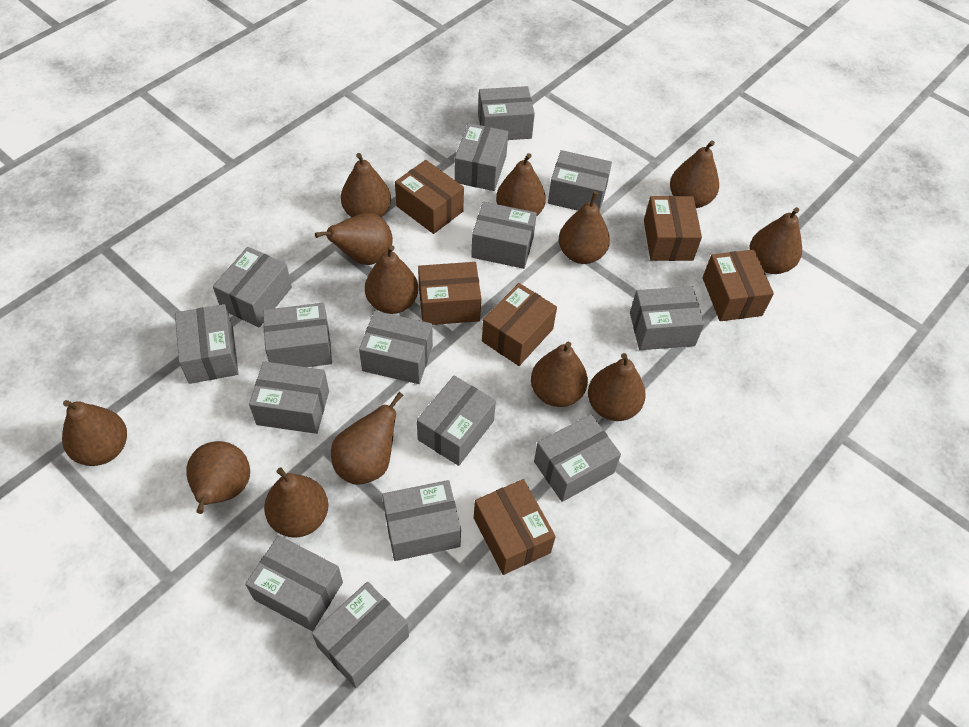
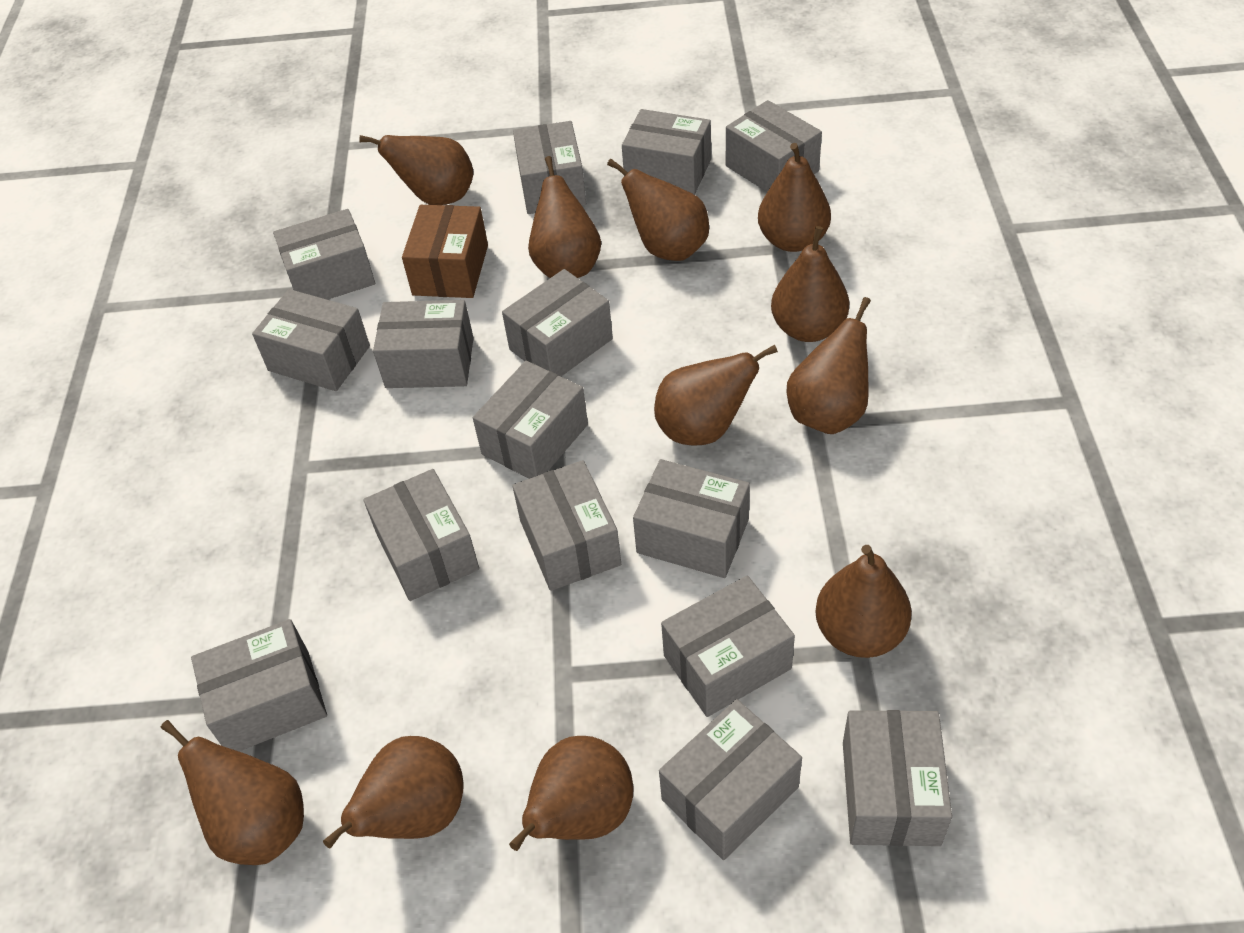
brown box: [395,160,464,234] [418,262,481,325] [474,479,556,575] [482,283,557,366] [644,196,702,261] [702,249,774,321] = 6 -> [402,205,488,298] = 1
brown pear: [62,400,127,466] [186,441,250,514] [264,467,328,538] [315,213,393,265] [331,392,404,485] [341,153,391,217] [365,245,418,314] [496,153,546,217] [531,342,588,407] [559,191,610,264] [588,353,646,421] [670,140,719,208] [750,207,802,274] = 13 -> [161,720,304,865] [323,736,463,848] [360,135,474,205] [509,736,633,851] [528,156,601,278] [607,159,709,261] [654,345,778,446] [758,143,831,252] [771,226,849,342] [786,297,871,434] [815,545,912,658] = 11

